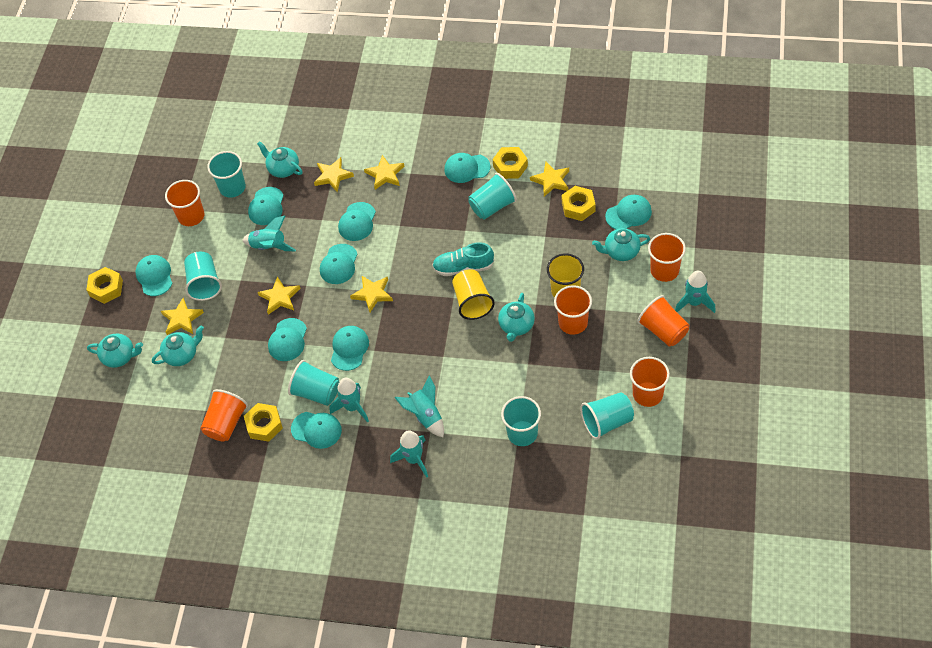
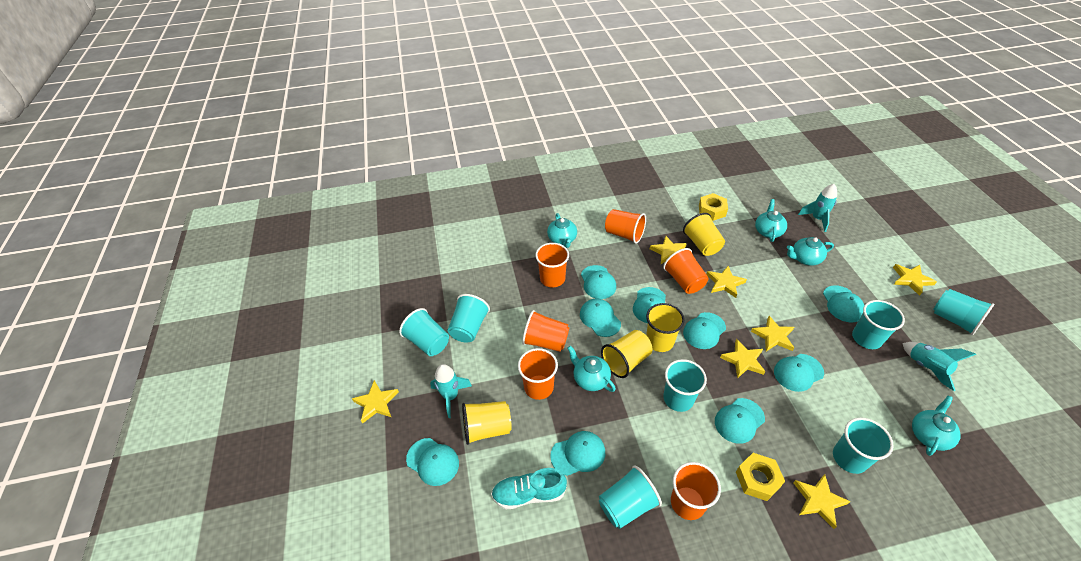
turquoise cup: [184,252,222,301] [207,151,246,198] [288,360,339,406] [468,173,517,219] [501,396,541,446] [581,392,634,440] = 6 -> [399,308,449,356] [448,294,490,343] [599,465,662,529] [663,359,707,412] [833,417,893,474] [852,300,905,349] [933,289,995,335] = 7
turquoise rocket: [242,216,296,251] [329,378,369,423] [390,430,428,478] [395,375,444,437] [675,271,716,313] = 5 -> [430,364,472,418] [798,184,837,232] [902,342,976,391] = 3
yellow cup: [452,269,495,320] [547,254,584,298] = 2 -> [462,401,512,445] [601,330,652,378] [646,303,685,352] [683,213,725,256] = 4
yellow nut: [86,267,123,304] [244,403,283,442] [493,147,528,179] [562,186,596,221] = 4 -> [699,193,728,221] [736,453,785,501] = 2
yellow star: [161,298,204,335] [258,276,301,315] [314,157,354,192] [350,276,393,312] [364,155,404,190] [530,162,569,197] = 6 -> [352,380,399,424] [650,236,687,264] [706,266,747,298] [720,339,766,378] [751,316,794,352] [793,474,851,529] [893,264,937,296] = 7

